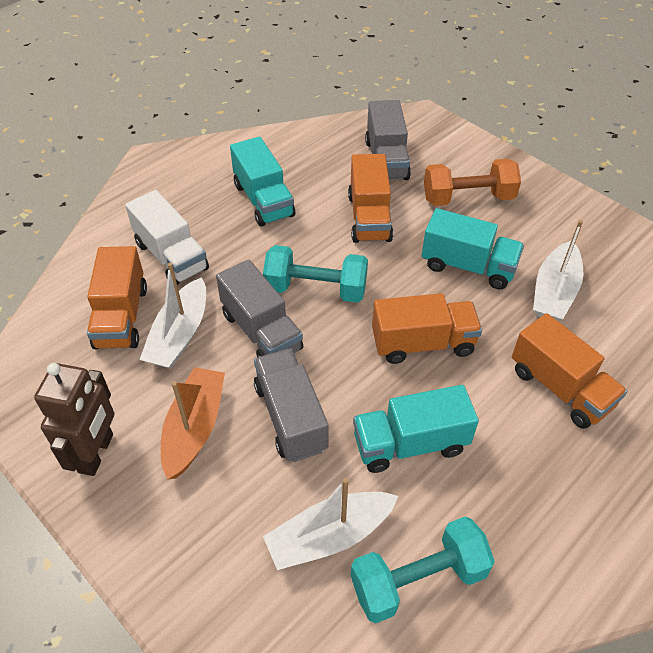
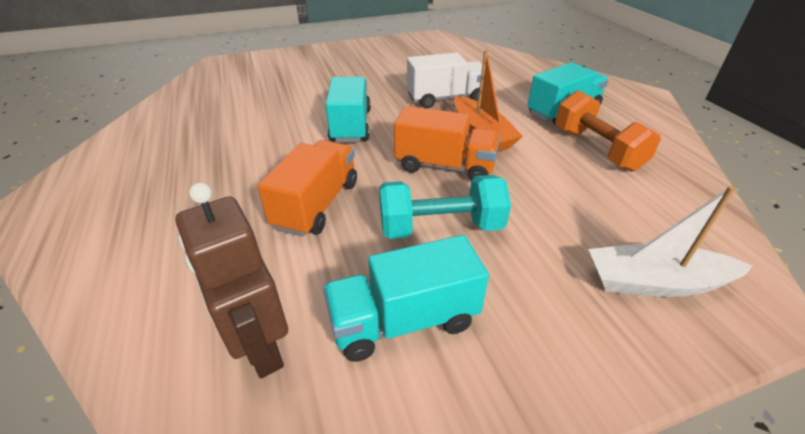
grey truck: [216,259,303,358] [254,348,329,462] [365,100,411,180] = 3 -> none = 0
orange truck: [87,246,147,349] [348,154,393,243] [372,293,482,364] [512,313,627,429] = 4 -> [257,140,357,237] [394,106,500,181] = 2
turquoise dumbbell: [263,245,368,303] [351,517,495,623] = 2 -> [379,175,511,239] = 1
white boat: [139,263,206,369] [263,478,398,570] [533,220,583,321] = 3 -> [588,186,752,297] = 1

